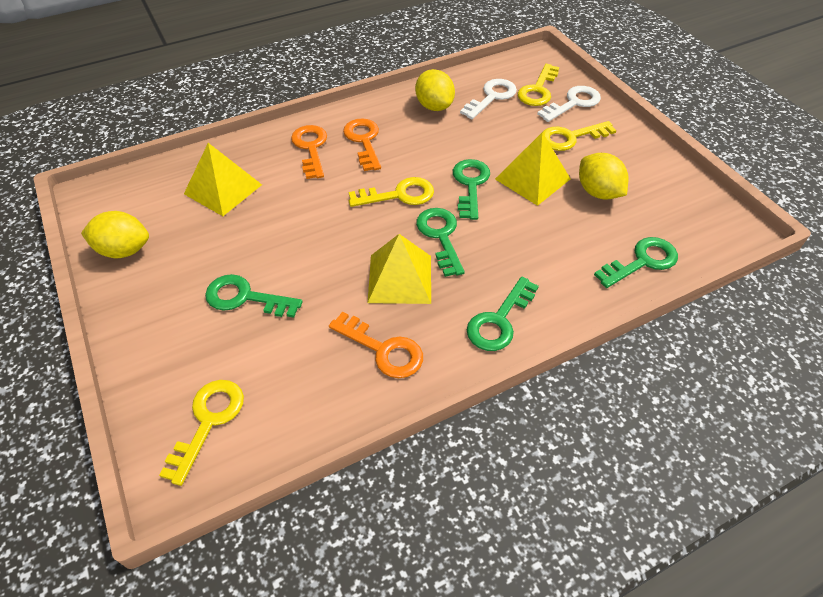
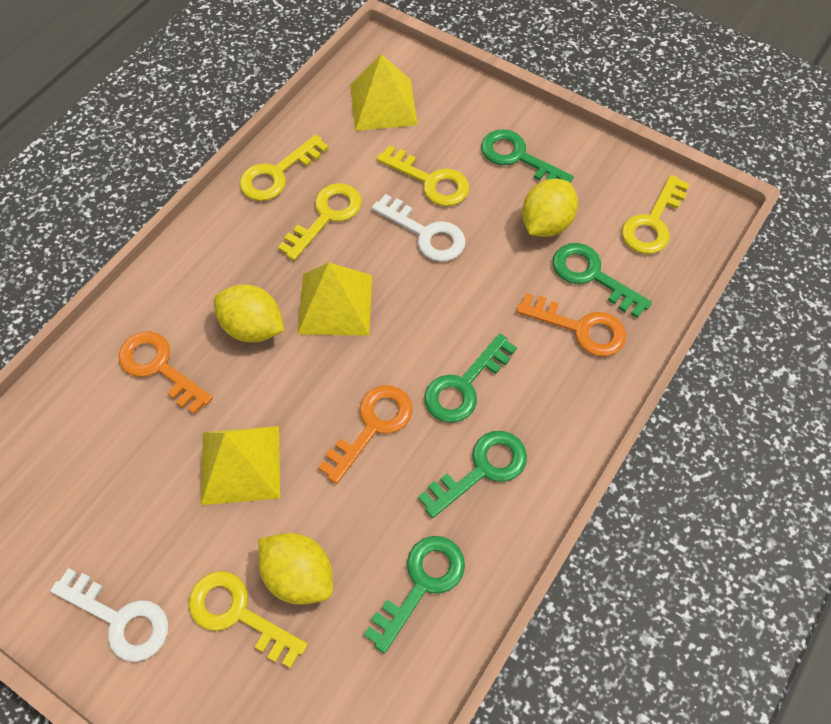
yellow key: [159,380,244,486] [349,177,434,207] [518,64,559,106] [543,121,617,151] = 4 -> [189,571,308,668] [240,135,329,201] [278,183,362,261] [377,145,469,206] [622,175,690,254] = 5

